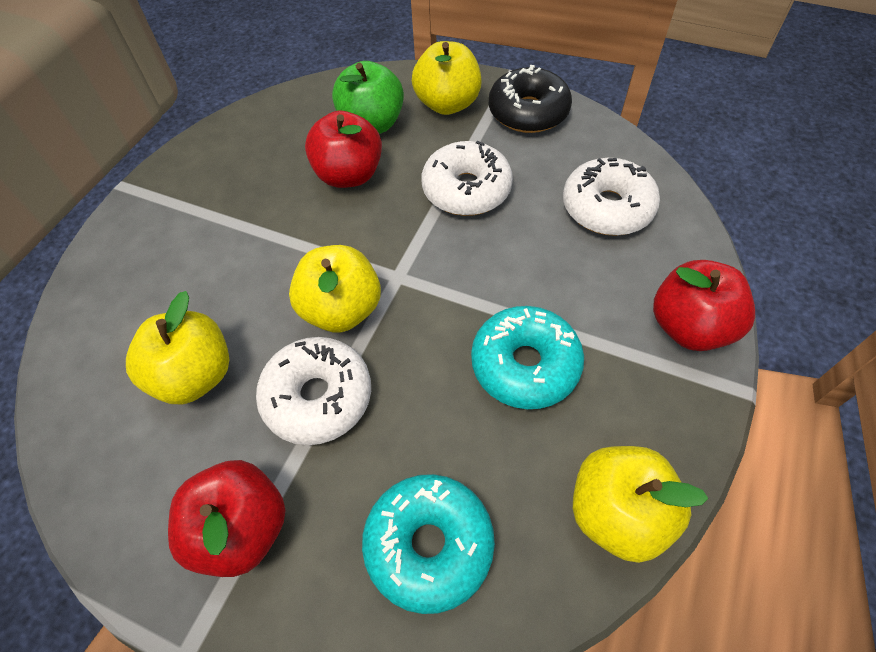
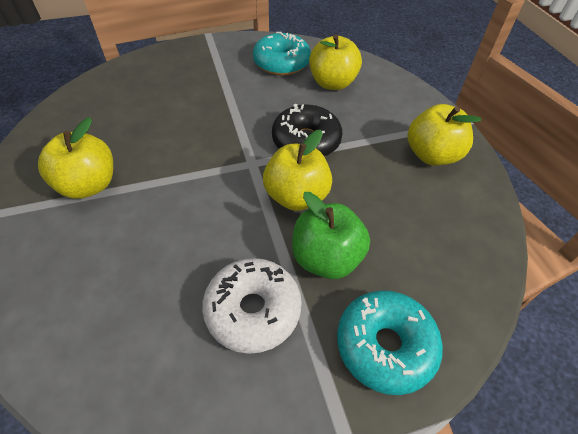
red apple: [168,460,285,577] [305,111,382,188] [653,260,755,351] = 3 -> none = 0
white donut: [256,337,371,445] [422,141,513,216] [563,158,660,236] = 3 -> [202,258,302,354] = 1

